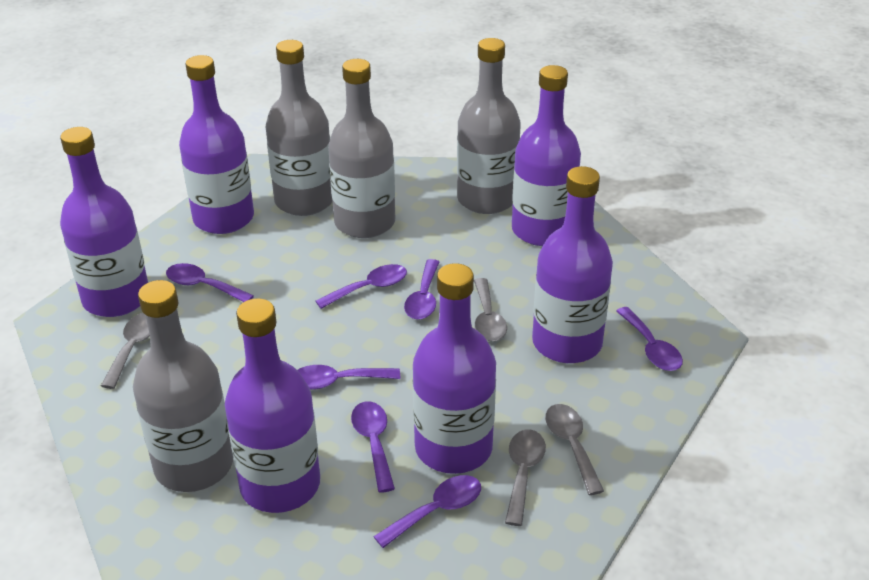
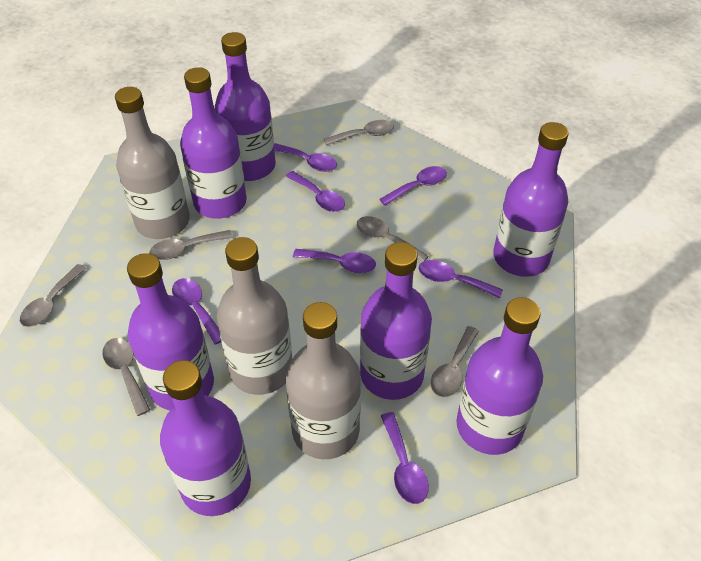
grey bottle: [133,280,233,492] [266,40,333,216] [328,59,395,238] [457,38,521,214] = 4 -> [115,87,190,239] [217,237,292,395] [286,302,361,459] = 3
grey spoon: [101,313,150,389] [474,278,507,341] [505,430,546,526] [545,404,604,495] = 4 -> [20,264,86,327] [102,338,150,416] [149,230,233,260] [324,120,394,145] [357,216,429,263] [430,326,479,398] = 6
purple bottle: [60,127,148,317] [179,55,254,234] [225,298,320,513] [412,263,496,474] [512,65,581,246] [532,166,613,363] = 6 -> [127,253,214,410] [160,360,251,516] [180,67,247,219] [215,32,276,181] [360,242,432,400] [456,297,543,455] [493,122,569,277] = 7

